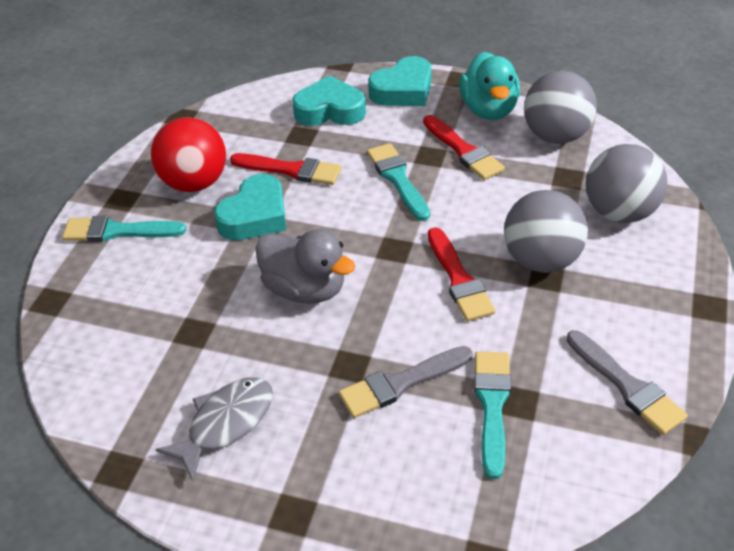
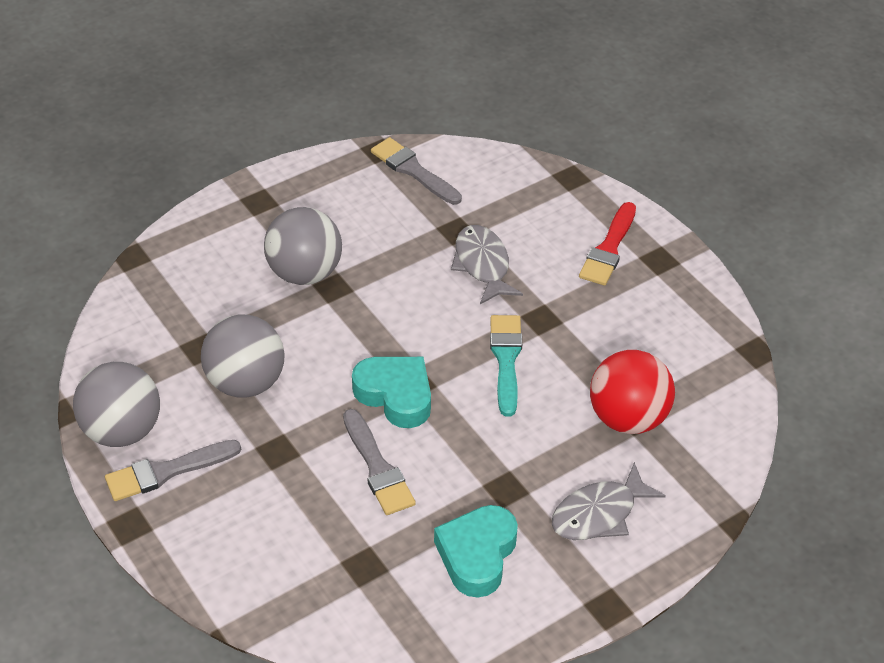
grey brush: [339,346,473,418] [566,330,688,435] = 2 -> [105,440,241,501] [343,409,416,515] [371,137,462,205] = 3
grey duck: [255,229,355,304] = 1 -> none = 0
grey fish: [155,377,273,481] = 1 -> [451,225,523,304] [552,462,666,540] = 2
red brush: [230,153,342,185] [423,115,505,180] [428,227,496,321] = 3 -> [579,202,636,286] = 1
turquoise brush: [62,216,187,242] [367,143,430,221] [474,351,511,479] = 3 -> [490,315,522,417] = 1
turquoise duck: [459,52,520,120] = 1 -> none = 0
turquoise heart: [214,174,286,240] [292,75,366,126] [368,56,432,106] = 3 -> [352,357,431,428] [434,505,518,598] = 2

